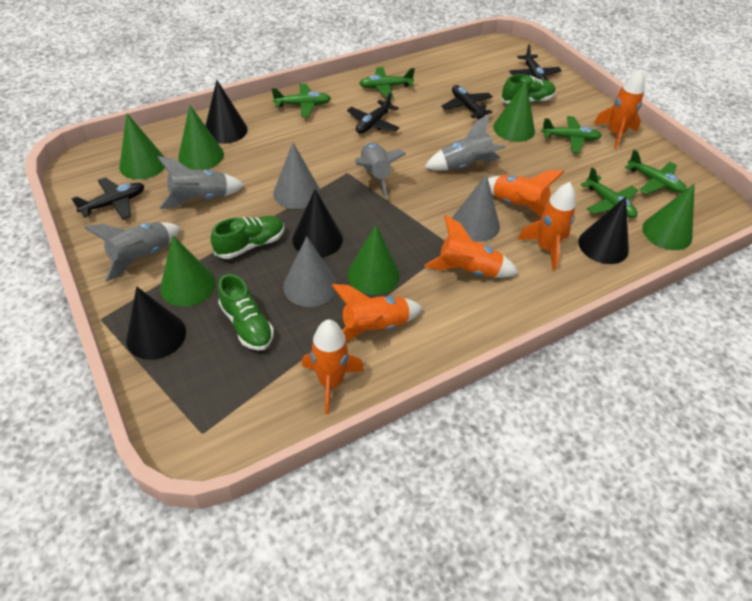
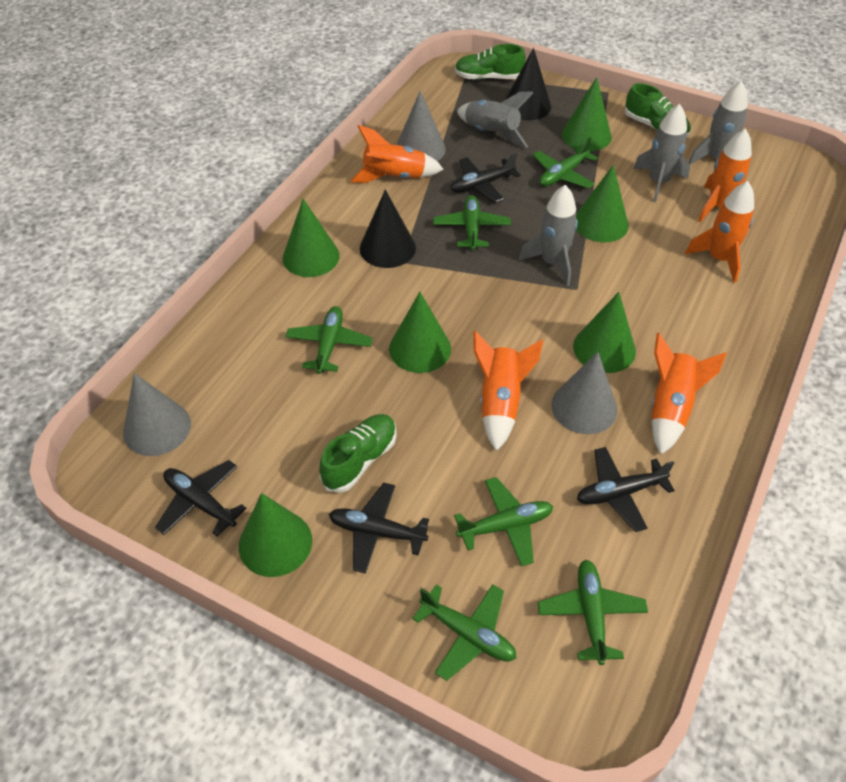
black cone: [126,287,186,360] [205,80,248,144] [292,189,343,257] [578,197,629,264] = 4 -> [360,190,416,268] [505,48,551,120] = 2
green plane: [272,84,331,117] [359,67,415,98] [541,116,602,153] [580,167,638,218] [625,150,687,194] = 5 -> [285,306,373,374] [412,584,516,681] [433,195,511,250] [454,477,553,566] [533,137,598,188] [538,560,648,665] = 6
orange rocket: [302,319,364,415] [332,284,423,341] [424,215,519,278] [488,170,564,217] [517,182,576,271] [594,69,645,149] = 6 -> [350,125,443,183] [473,331,543,451] [652,333,727,455] [685,181,754,283] [698,128,752,222] = 5

